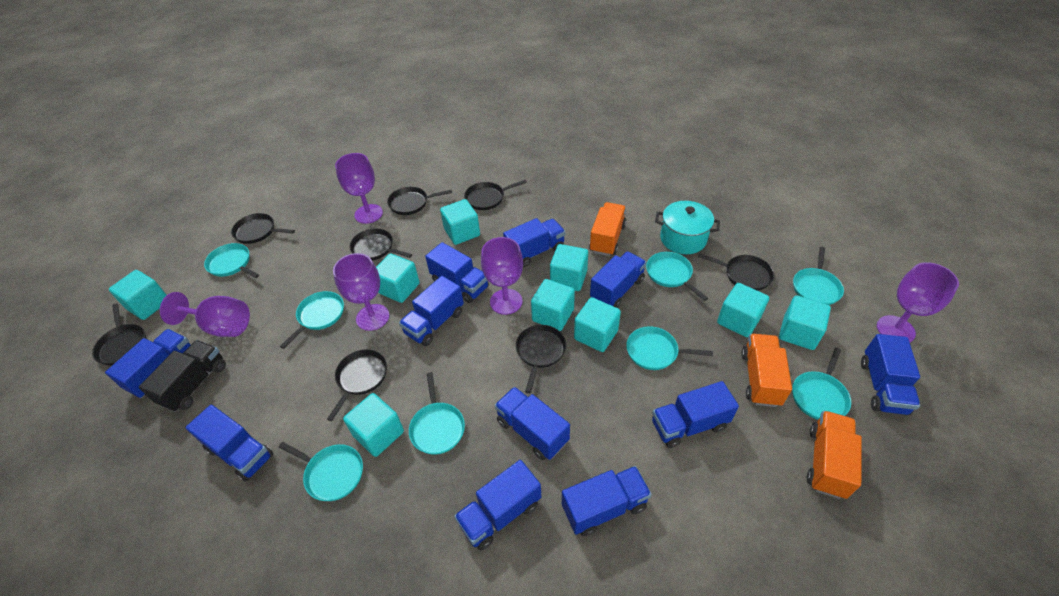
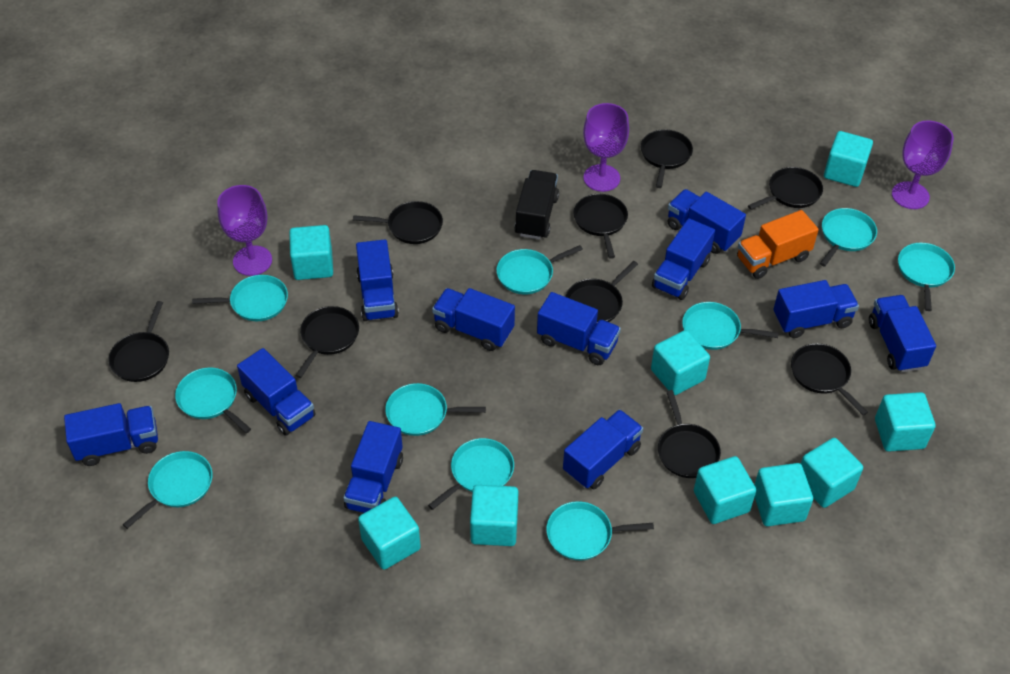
black pan: [92,303,146,366] [231,213,295,244] [327,349,387,421] [350,228,412,261] [387,187,452,215] [464,180,527,210] [516,325,566,393] [698,253,774,291] = 8 -> [108,301,169,382] [295,306,359,378] [353,201,443,244] [565,261,638,322] [573,194,628,259] [641,129,693,188] [658,390,721,478] [748,167,823,210] [791,343,868,415] = 9
orange truck: [589,202,626,256] [741,334,792,407] [807,411,862,499] = 3 -> [737,210,819,279] = 1
purple goblet: [160,292,250,337] [333,253,389,331] [335,153,383,224] [481,237,523,315] [877,262,959,342] = 5 -> [217,185,272,276] [583,103,629,192] [892,121,954,209] = 3
turquoise pan: [204,243,259,278] [279,442,363,501] [280,291,344,349] [409,372,465,455] [626,326,713,370] [646,252,708,301] [792,348,851,420] [793,247,844,305] = 8 -> [122,451,213,529] [175,368,251,433] [192,275,288,321] [385,383,486,436] [428,438,514,510] [497,245,583,294] [546,501,654,560] [682,302,779,350] [820,208,877,266] [898,243,955,311] = 10
turquoise pot: [655,201,720,254] = 1 -> none = 0

